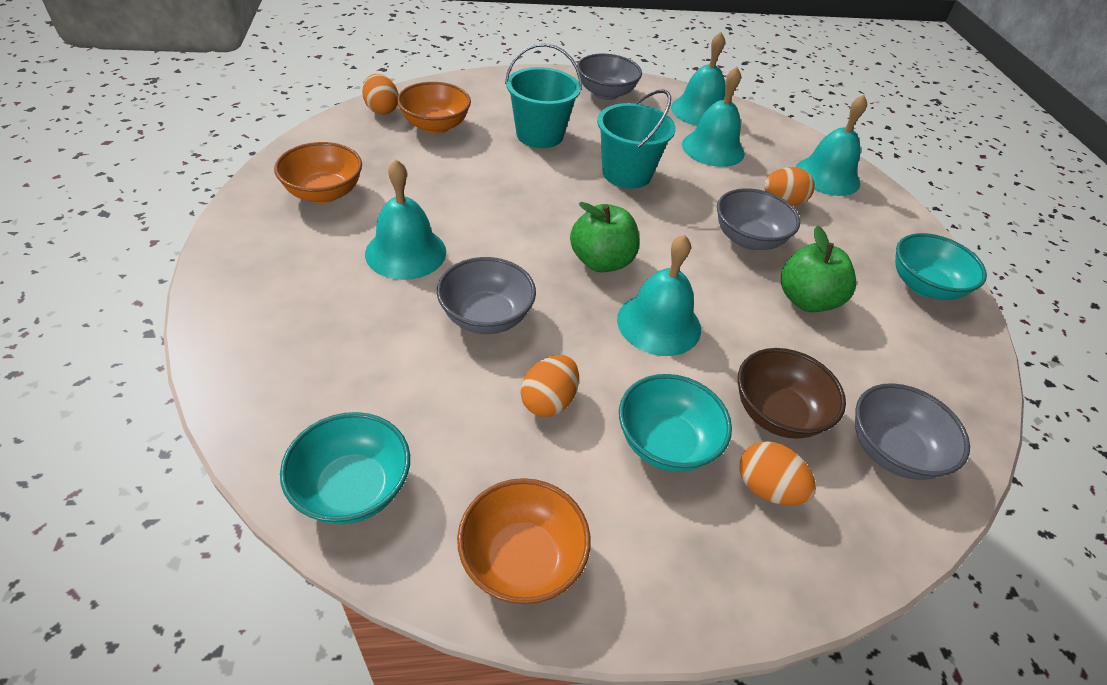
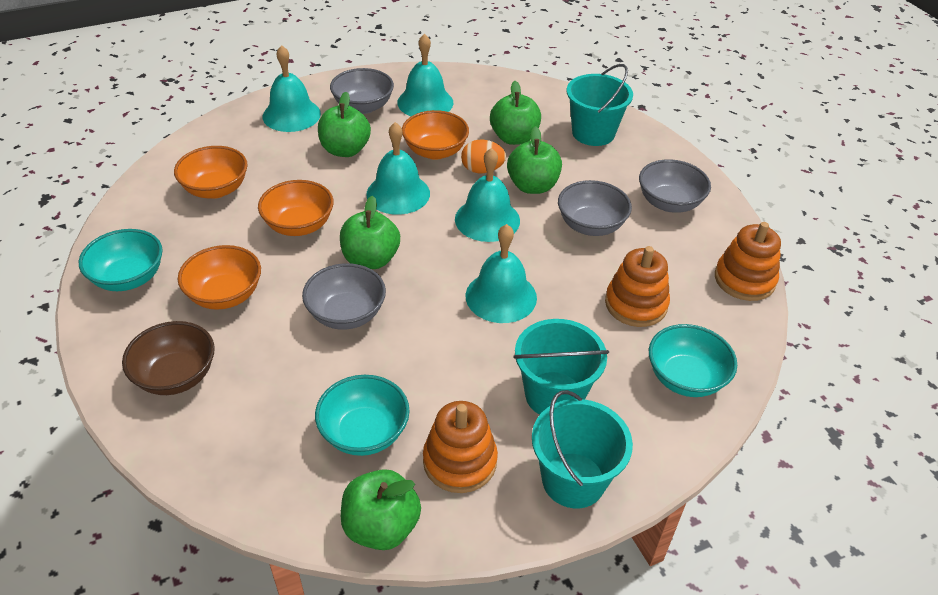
green apple: [570,202,640,272] [781,226,856,312] = 2 -> [318,92,371,157] [340,196,400,269] [341,469,421,550] [490,81,541,145] [507,126,562,194] = 5
orange bowl: [274,142,362,203] [397,82,471,134] [457,478,591,604] = 3 -> [174,146,248,198] [178,245,261,310] [258,180,334,236] [402,110,469,160] = 4
orange egg: [362,74,398,115] [521,355,579,417] [739,441,816,505] [764,167,815,206] = 4 -> [461,140,506,173] = 1
orange stacking toy: none = 0 -> [423,401,498,493] [605,246,670,327] [715,222,781,301] = 3
turquoise bucket: [505,43,582,148] [597,89,676,188] = 2 -> [513,319,609,415] [532,390,633,508] [567,64,633,146] = 3

